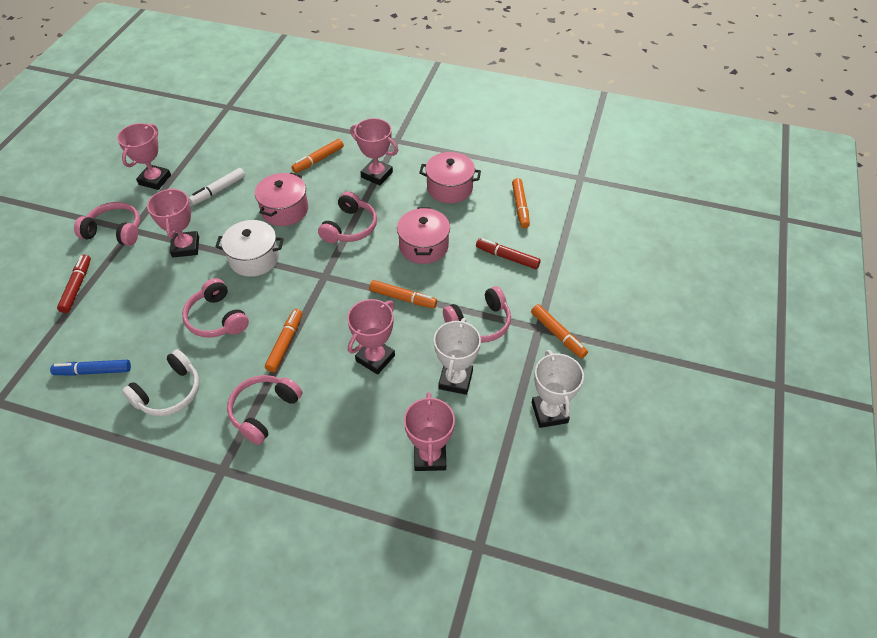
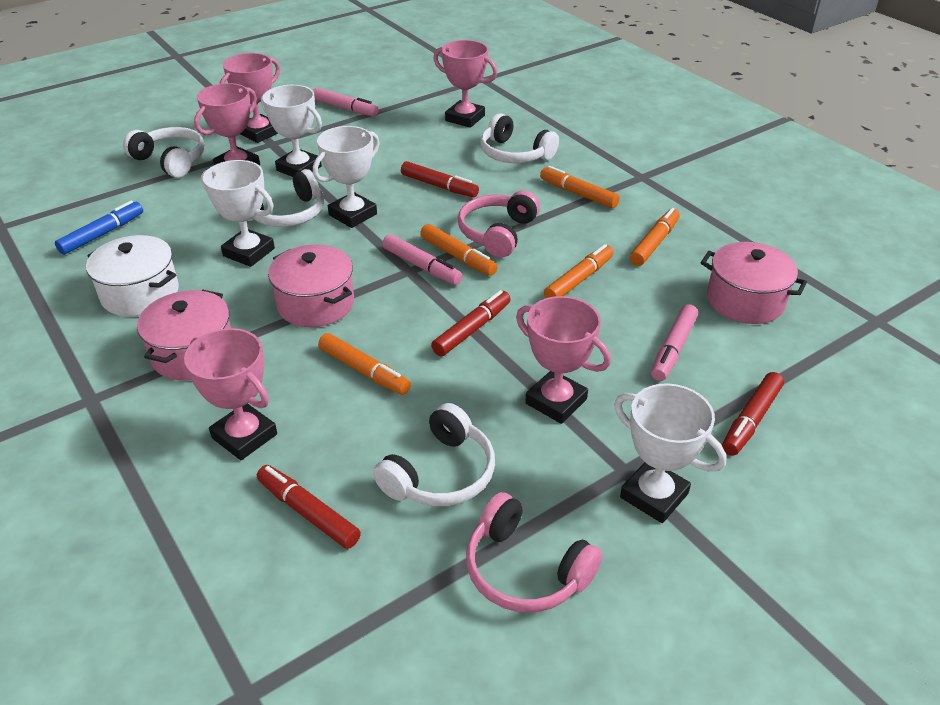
pink headphones: [74,202,140,246] [182,278,249,338] [227,375,302,445] [318,191,377,243] [443,286,511,343] = 5 -> [458,190,540,258] [466,492,602,612] = 2
pink marker: none = 0 -> [313,88,379,117] [382,234,463,285] [651,304,698,381] = 3
red marker: [57,254,91,313] [476,238,541,269] = 2 -> [257,465,361,549] [401,161,479,198] [431,290,511,356] [722,372,784,456] = 4
white headphones: [122,349,199,416] = 1 -> [123,127,205,178] [247,169,324,227] [373,403,495,506] [481,113,559,163] = 4
white marker: [189,168,245,205] = 1 -> none = 0
white trophy: [434,318,481,395] [532,350,584,428] = 2 -> [201,160,275,267] [261,85,322,177] [313,126,380,228] [614,383,727,523] = 4

